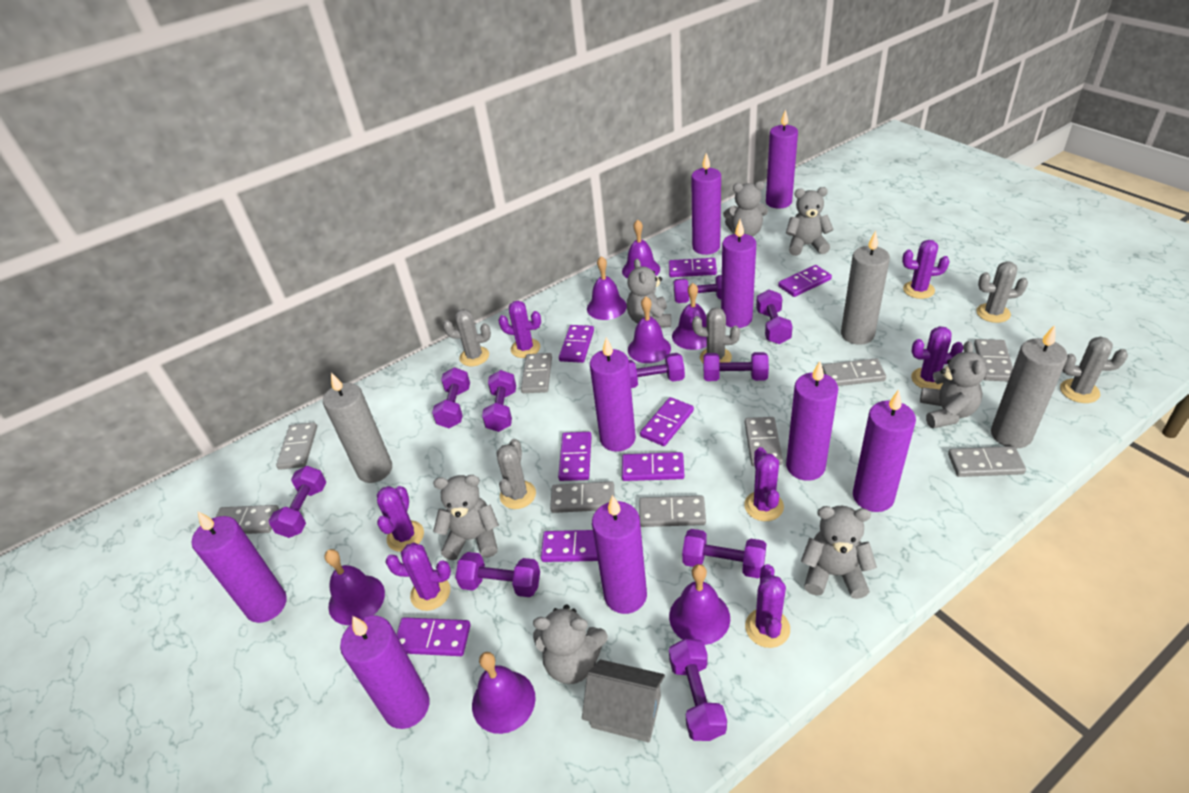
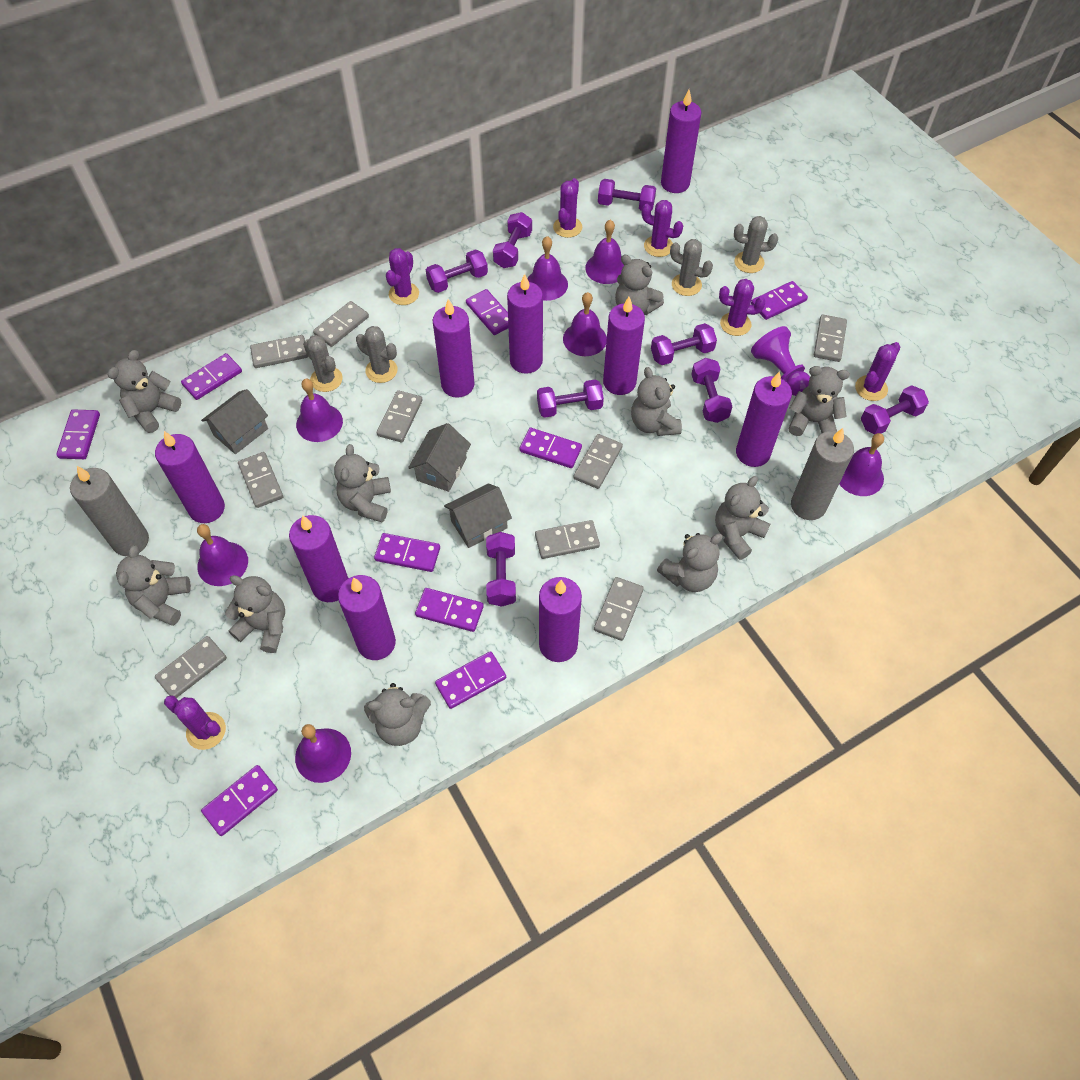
grey cactus: [443,309,491,366] [497,439,536,509] [692,308,740,364] [976,261,1028,323] [1060,337,1128,403] = 5 -> [303,335,343,392] [356,326,398,383] [670,239,713,296] [734,216,778,273] = 4
grey candle: [323,372,392,483] [841,231,890,345] [991,325,1068,448] = 3 -> [70,466,149,556] [791,428,854,520] = 2
grey house: [582,659,665,743] = 1 -> [201,389,268,454] [408,423,471,492] [444,484,512,548] = 3
grey teddy bear: [433,475,499,560] [533,604,608,684] [627,259,671,327] [723,181,768,237] [786,187,834,256] [801,506,877,599] [920,341,987,428] = 7 -> [108,350,181,433] [116,545,191,626] [225,575,285,653] [334,444,391,522] [364,683,431,746] [615,255,664,315] [631,367,682,436] [657,533,723,592] [715,476,770,560] [789,366,850,436] = 10
purple cactus: [377,486,424,552] [386,543,451,611] [498,300,541,358] [744,447,784,521] [745,564,790,648] [902,240,950,299] [911,326,963,389] = 7 -> [164,695,226,750] [386,248,419,305] [553,178,582,238] [642,200,683,257] [719,279,765,336] [855,342,900,401] = 6
purple domino: [396,617,471,656] [541,530,598,562] [558,432,592,481] [559,325,594,363] [622,452,684,481] [640,397,694,446] [669,258,717,277] [778,265,832,297] = 8 -> [56,409,100,459] [181,353,242,400] [201,765,278,836] [374,533,440,572] [415,588,484,632] [435,651,506,709] [466,289,509,335] [519,428,582,468] [751,281,808,320] = 9
purple dumbbell: [269,466,326,538] [432,367,470,428] [455,552,540,597] [482,370,516,432] [629,353,685,388] [669,639,727,741] [674,275,722,303] [682,529,766,578] [704,352,769,381] [756,289,793,344] = 10 -> [426,249,488,293] [486,532,516,607] [493,212,532,268] [537,379,604,418] [598,179,656,211] [651,323,717,365] [691,358,732,423] [861,385,929,435] = 8
purple pawn: none = 0 -> [751,326,810,396] = 1

